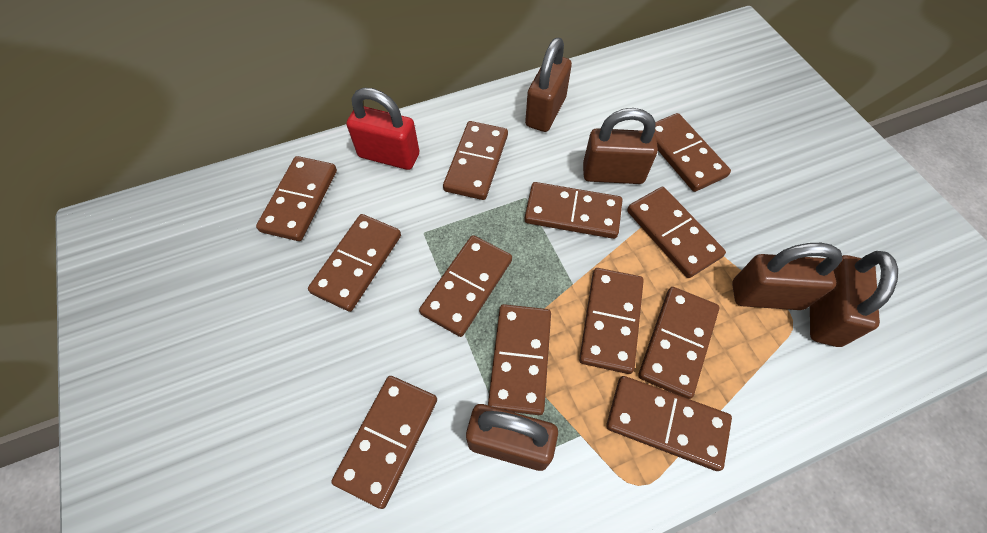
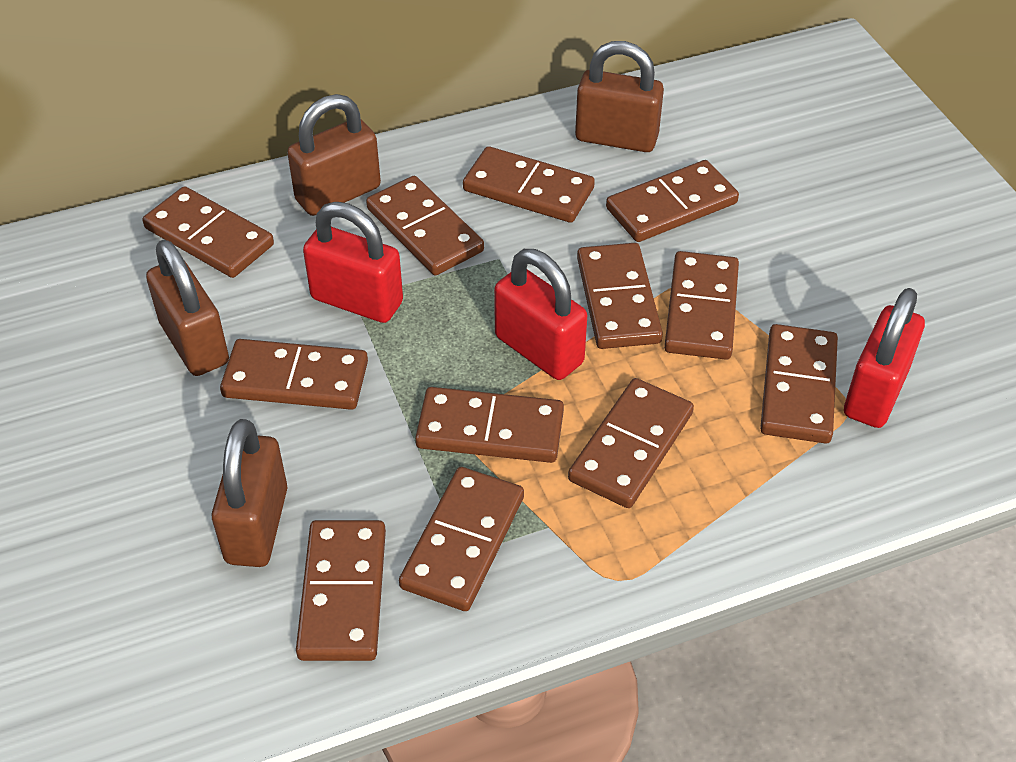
brown padlock: [466,404,558,471] [525,38,572,132] [583,108,658,184] [732,243,843,310] [810,251,898,347] = 5 -> [146,240,229,376] [212,419,287,567] [287,94,381,216] [575,41,664,152] = 4
red padlock: [347,88,419,170] = 1 -> [303,202,403,323] [494,249,587,380] [844,288,925,428] = 3

